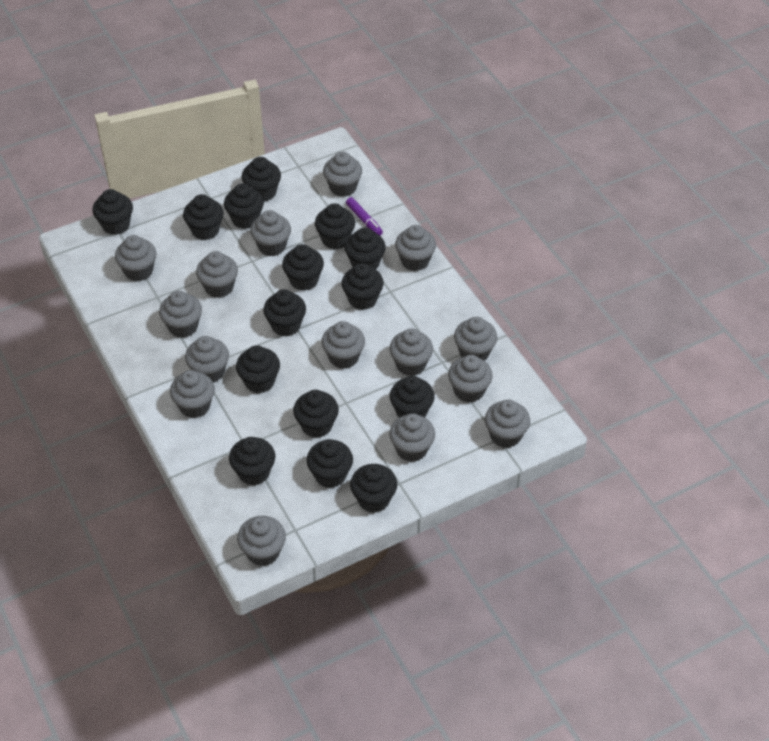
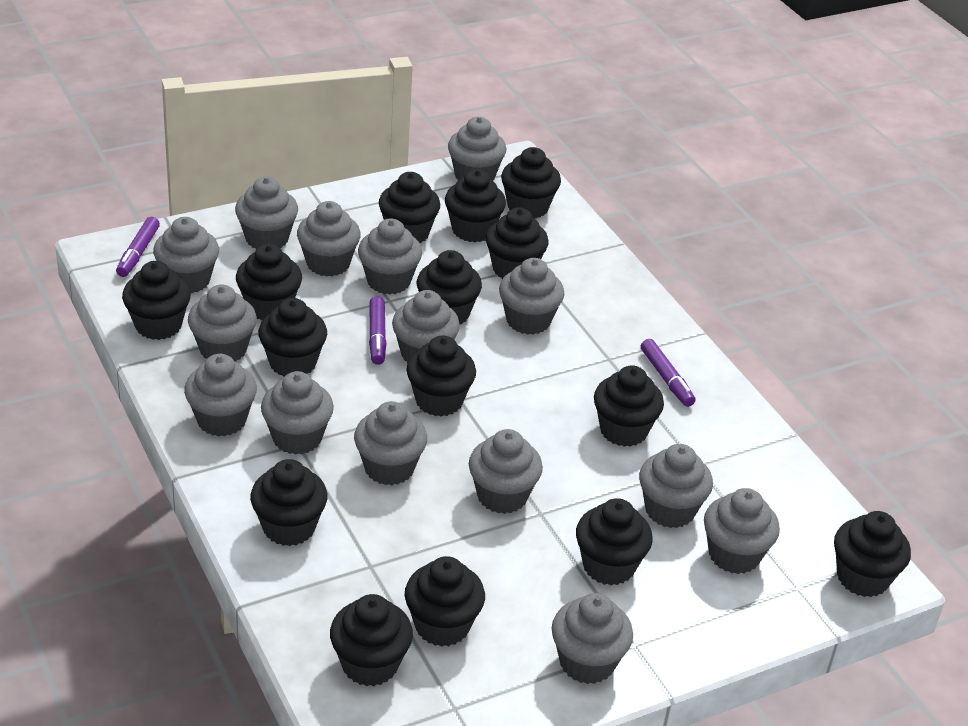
purple marker: [346,197,383,235] = 1 -> [116,217,160,277] [369,296,387,365] [641,339,696,407] = 3

